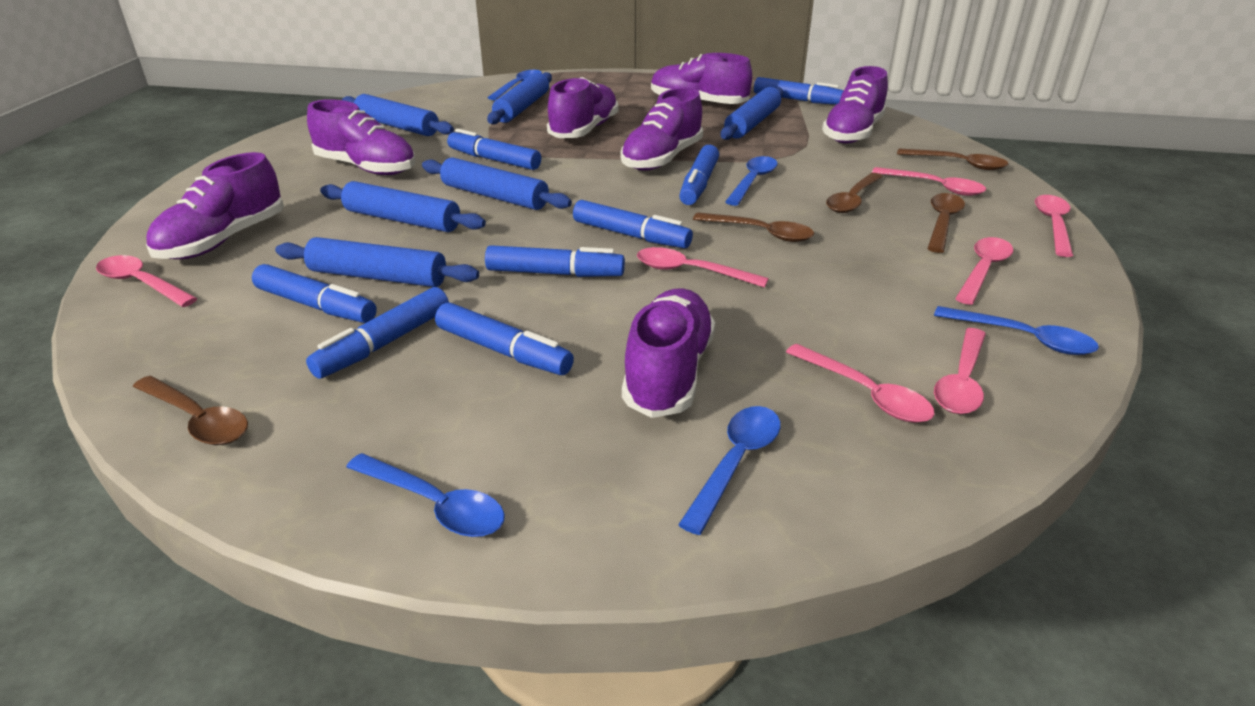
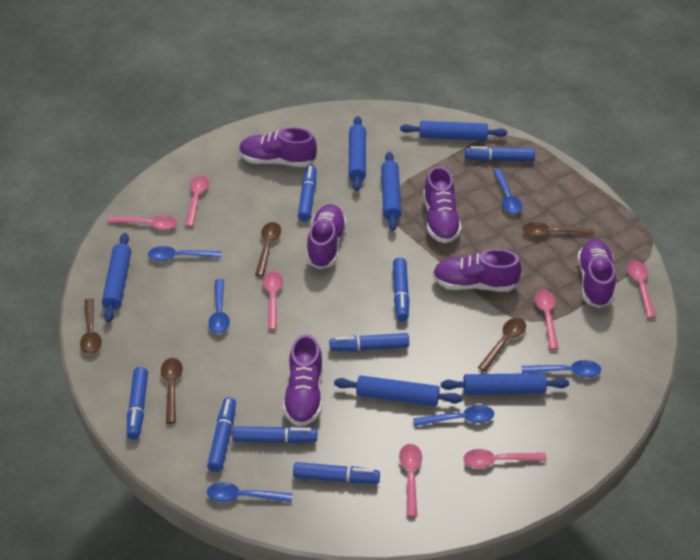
blue spoon: [346,453,505,537] [487,70,542,100] [678,406,781,535] [725,156,778,206] [934,306,1099,355] = 5 -> [148,246,221,261] [207,482,292,502] [209,279,230,334] [413,405,494,426] [493,169,522,214] [522,360,601,377] = 6
purple shoe: [146,152,284,259] [307,99,415,175] [547,77,618,138] [621,87,703,171] [622,288,715,418] [651,53,752,104] [822,66,888,144] = 7 -> [239,127,317,167] [283,334,323,427] [306,204,347,269] [423,166,462,243] [433,249,522,292] [578,240,616,308] = 6

